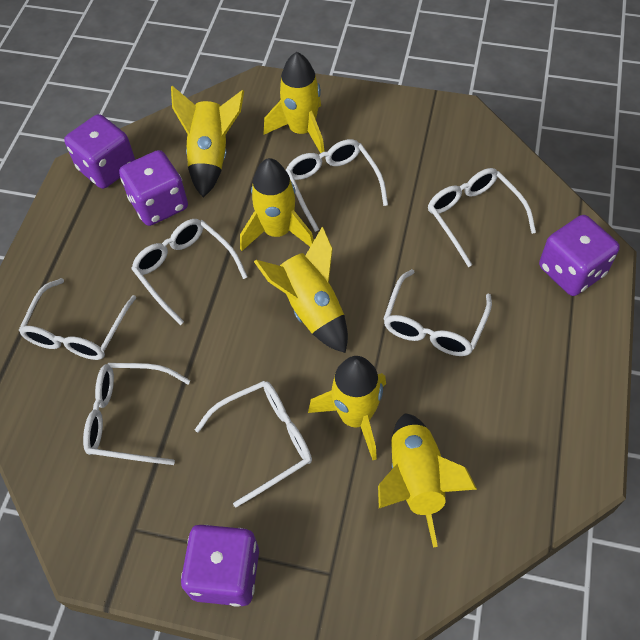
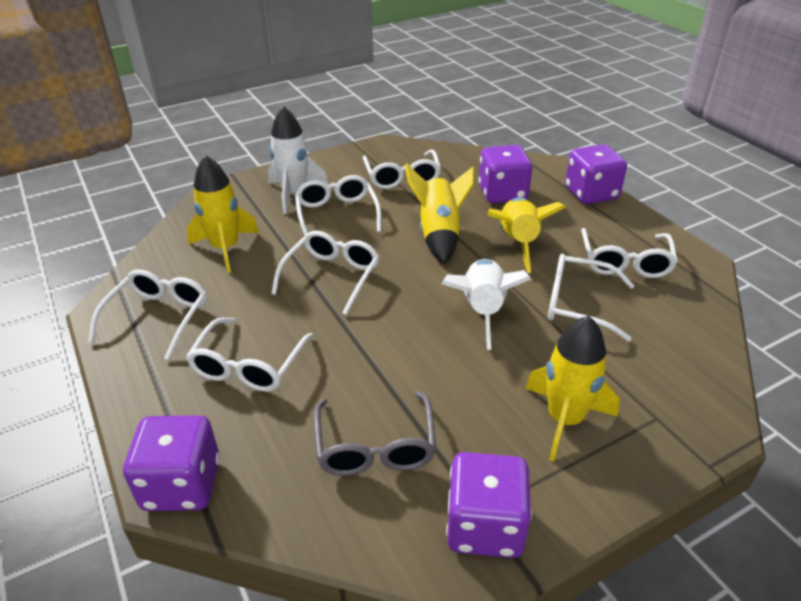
grey glasses: none = 0 -> [314,391,436,476] = 1
white rocket: none = 0 -> [268,106,328,214] [442,259,531,350] = 2
yellow rocket: [171,86,244,197] [240,158,314,251] [254,227,348,353] [264,52,325,153] [308,356,386,460] [378,413,477,548] = 6 -> [187,155,259,273] [405,163,474,264] [487,197,566,273] [525,316,620,461] = 4

